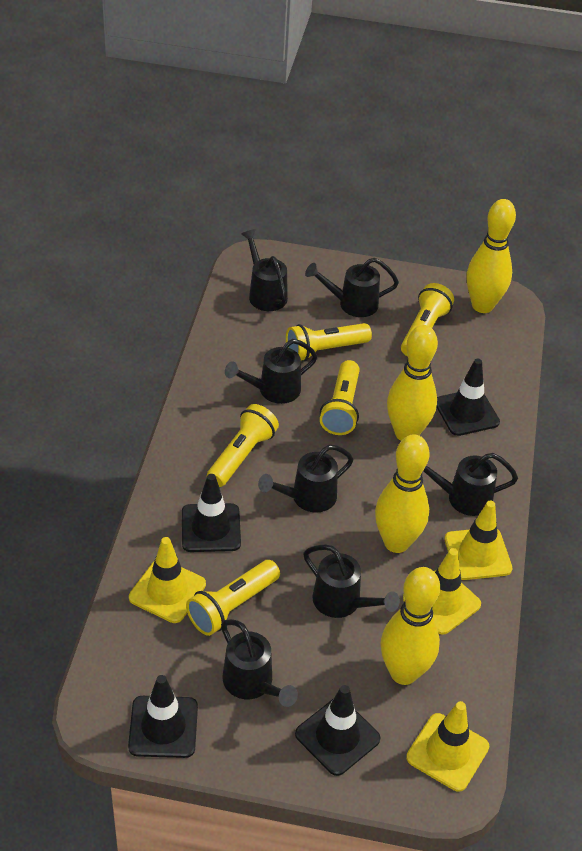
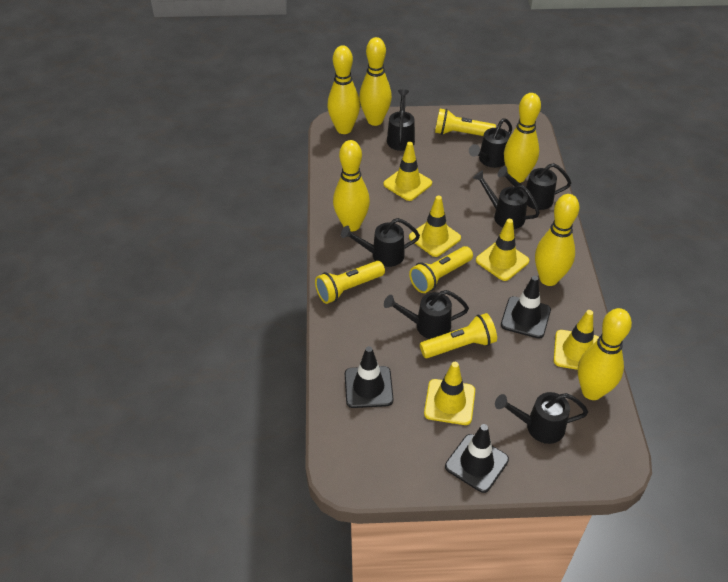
black traffic cone: [128,675,198,758] [182,474,241,552] [295,685,380,776] [437,358,500,436] = 4 -> [345,346,393,408] [445,424,509,493] [501,276,551,339] = 3
yellow bowling pin: [375,434,429,553] [381,567,440,685] [387,325,438,441] [467,199,516,313] = 4 -> [328,45,360,134] [333,140,370,232] [359,37,392,126] [504,93,541,183] [535,194,579,286] [578,308,632,400] = 6
yellow flashlight: [186,560,280,636] [207,404,279,487] [286,323,372,362] [320,360,360,435] [401,283,454,356] = 5 -> [315,261,385,304] [409,246,473,293] [420,313,497,358] [435,109,496,136] = 4
yellow traffic cone: [129,537,206,623] [403,548,481,635] [406,701,489,792] [444,501,512,580] = 4 -> [383,142,432,201] [409,195,461,257] [424,362,475,425] [476,219,529,281] [553,310,599,370] = 5

